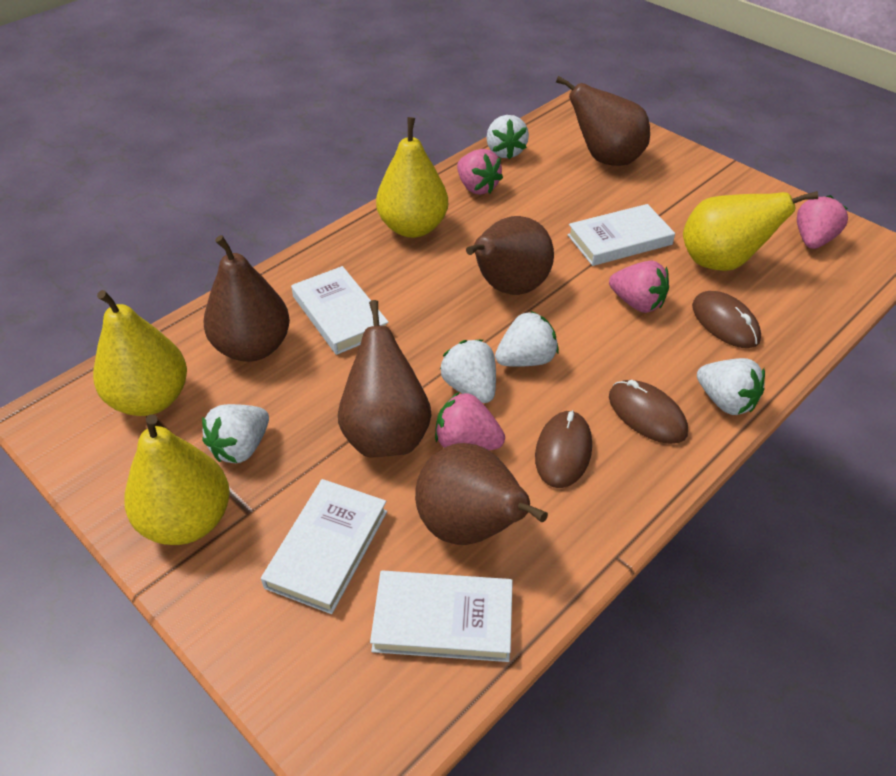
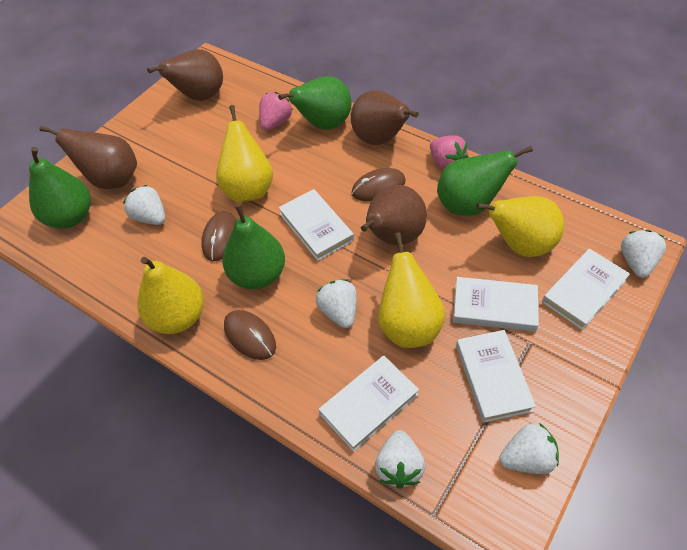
brown pear: [204,235,290,362] [338,300,432,458] [415,443,548,545] [466,216,554,295] [556,76,650,166] = 5 -> [39,125,137,189] [147,49,223,101] [351,90,419,145] [361,185,427,245] = 4
green pear: none = 0 -> [29,147,91,228] [222,204,285,289] [278,76,352,130] [437,146,533,216] = 4
pink strawberry: [435,392,505,450] [457,149,503,195] [609,261,669,313] [797,195,848,249] = 4 -> [259,92,293,130] [430,135,468,170] = 2
white book: [261,479,387,614] [291,266,389,355] [370,571,513,662] [568,204,675,266] = 4 -> [278,189,354,261] [319,356,419,452] [453,277,539,332] [456,330,536,423] [542,249,630,330] = 5

